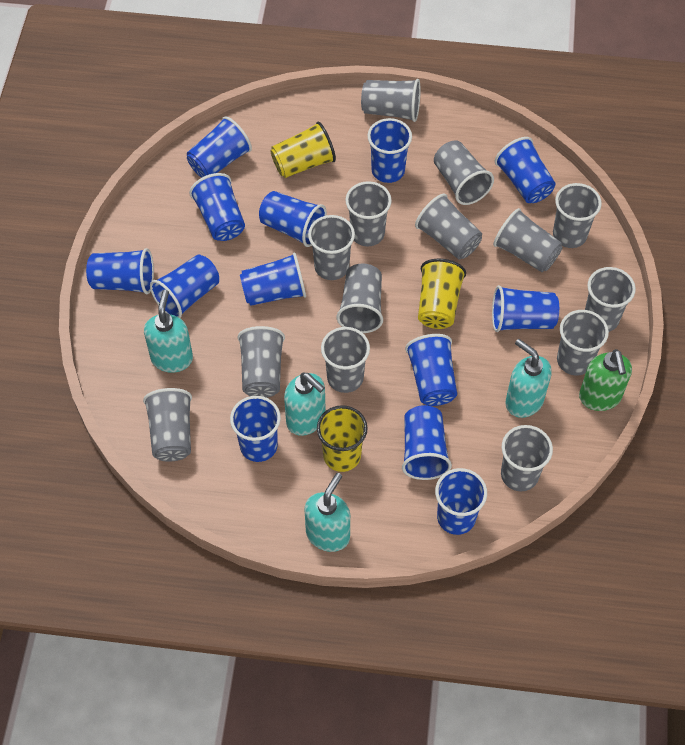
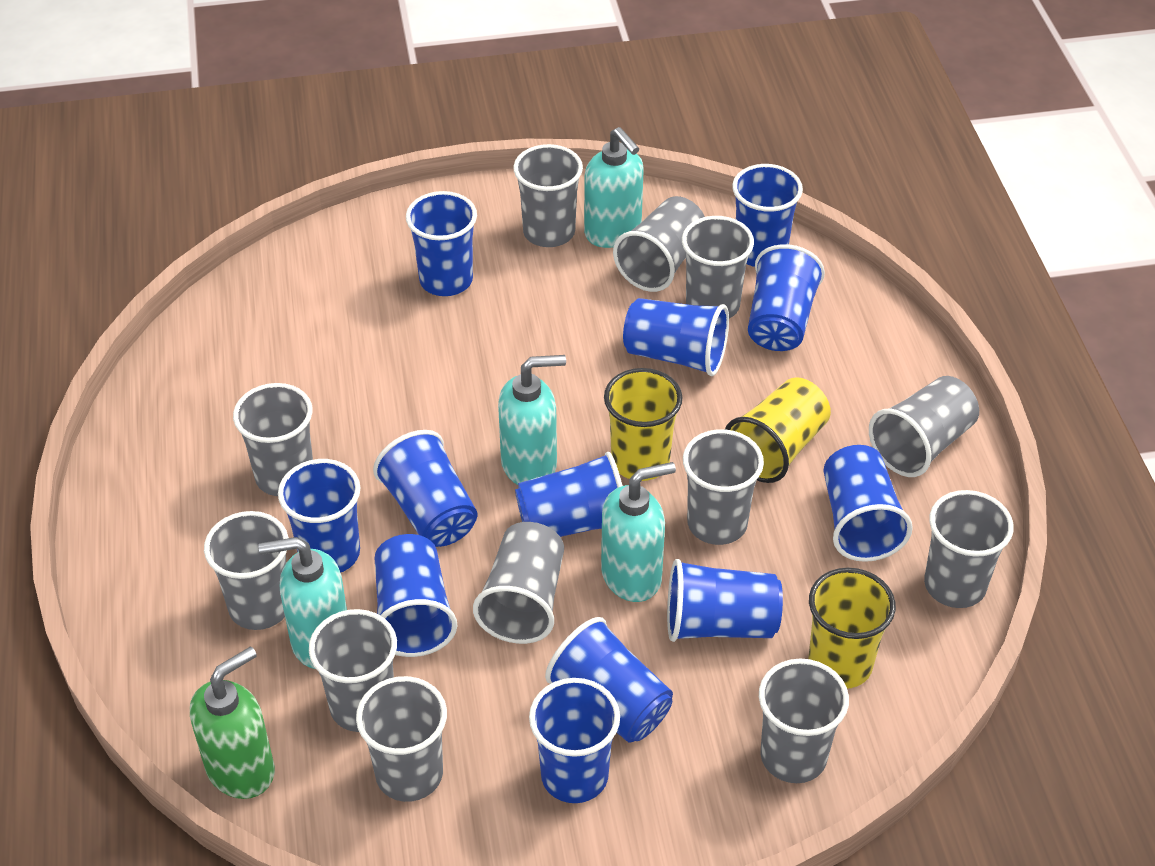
blue cup: [86,248,154,294] [150,255,219,318] [187,116,252,178] [189,173,245,241] [230,396,281,462] [240,253,306,306] [259,191,327,247] [368,118,412,183] [402,405,452,480] [405,334,457,406] [435,468,487,535] [492,285,559,332] [495,137,555,203] = 13 -> [278,459,360,573] [373,430,477,547] [375,534,457,657] [406,191,477,296] [515,452,623,537] [529,678,620,803] [545,617,673,742] [623,298,729,376] [667,559,783,642] [732,164,803,267] [748,244,825,351] [824,445,913,562] = 12
grey cup: [143,388,192,462] [238,326,285,398] [308,215,355,280] [321,327,370,393] [337,264,383,333] [345,181,392,246] [361,79,421,122] [415,194,482,259] [434,140,494,205] [493,208,563,272] [501,425,553,491] [553,183,602,248] [557,310,609,376] [585,267,636,332] = 14 -> [204,511,289,630] [233,383,313,496] [309,609,397,732] [356,676,447,802] [473,522,564,644] [513,144,583,247] [613,196,705,292] [682,216,754,318] [683,429,764,545] [759,659,849,783] [869,376,979,477] [924,490,1014,608] = 12

